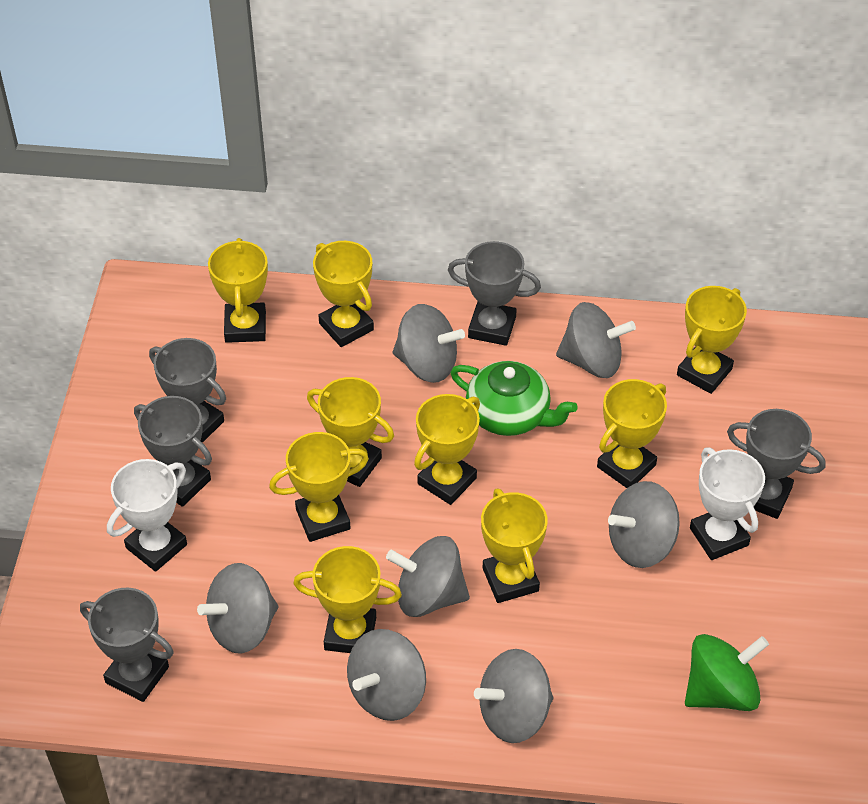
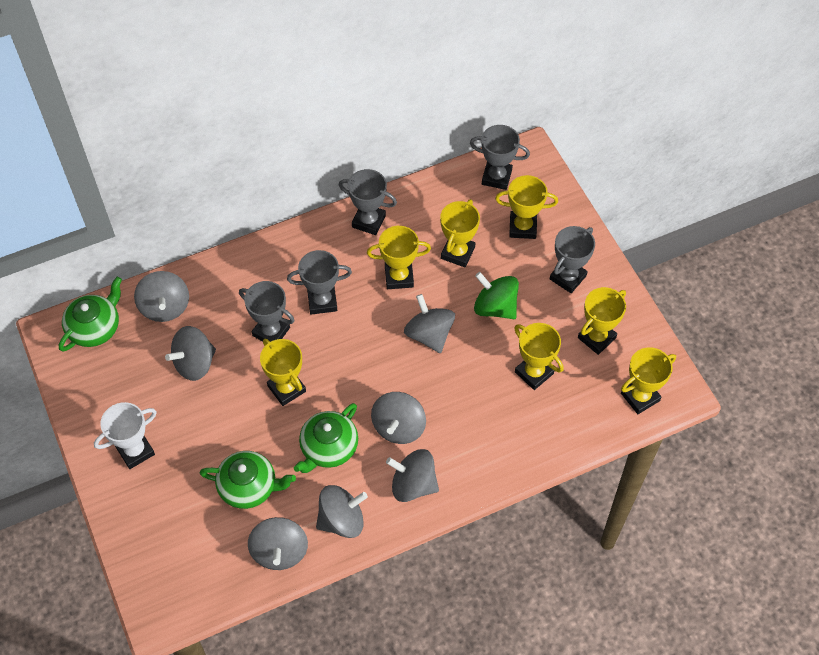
green teapot: [450,361,578,436] = 1 -> [59,277,122,352] [200,451,296,509] [294,403,358,473] = 3
white trophy: [107,459,187,572] [690,448,765,560] = 2 -> [94,402,157,469] = 1
yellow trophy: [208,238,268,343] [269,432,369,542] [293,546,402,653] [307,377,394,487] [313,241,374,347] [414,394,480,505] [481,488,548,603] [597,379,667,488] [677,286,747,394] = 9 -> [260,339,306,406] [367,226,431,289] [440,199,480,267] [495,175,558,239] [514,323,564,390] [578,287,626,355] [621,347,676,414] = 7

